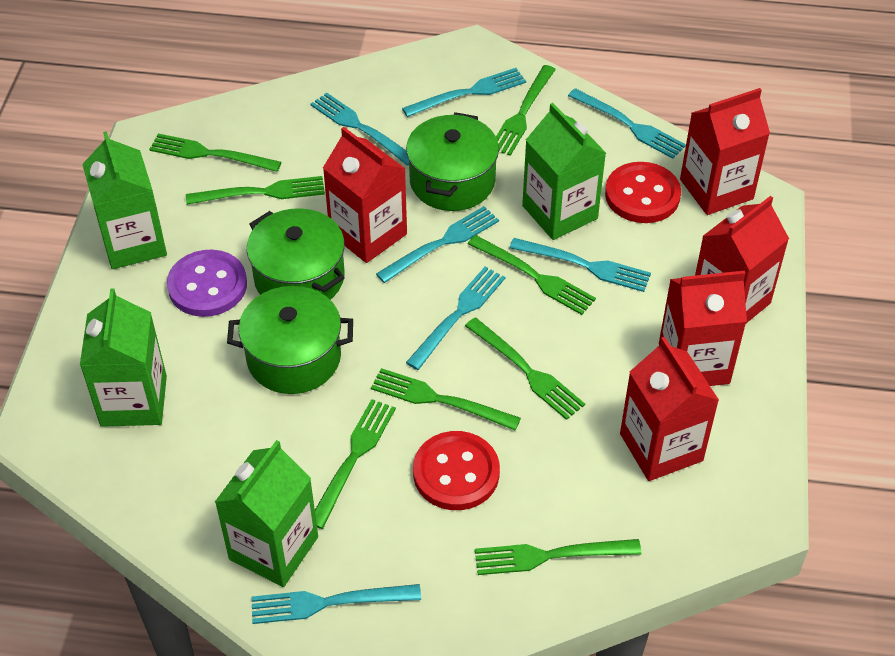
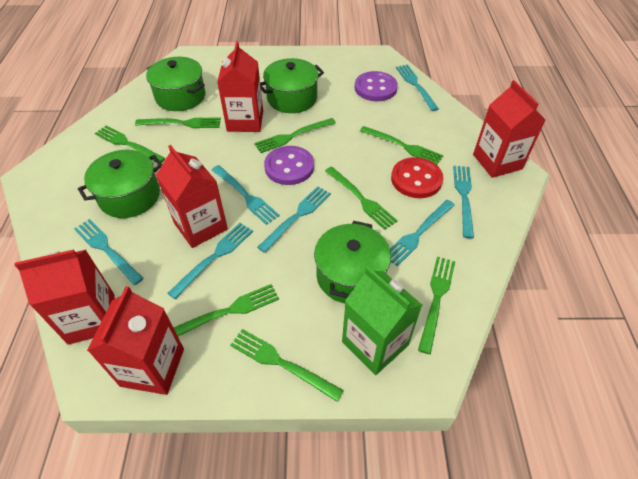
green carton: [80,288,167,427] [82,131,167,269] [215,440,318,587] [522,103,606,240] = 4 -> [342,267,422,375] = 1
green pot: [227,286,353,394] [247,208,345,300] [406,112,499,211] = 3 -> [78,150,162,218] [146,57,205,111] [260,58,324,113] [314,221,391,303] = 4
purple button: [167,250,247,317] = 1 -> [264,146,314,185] [355,71,398,101] = 2
red button: [413,431,500,510] [605,162,681,223] = 2 -> [391,157,443,198] = 1

